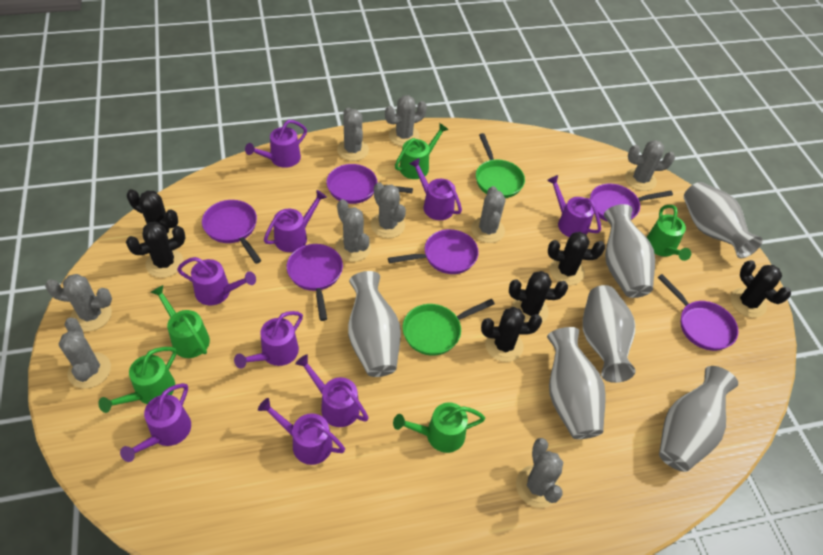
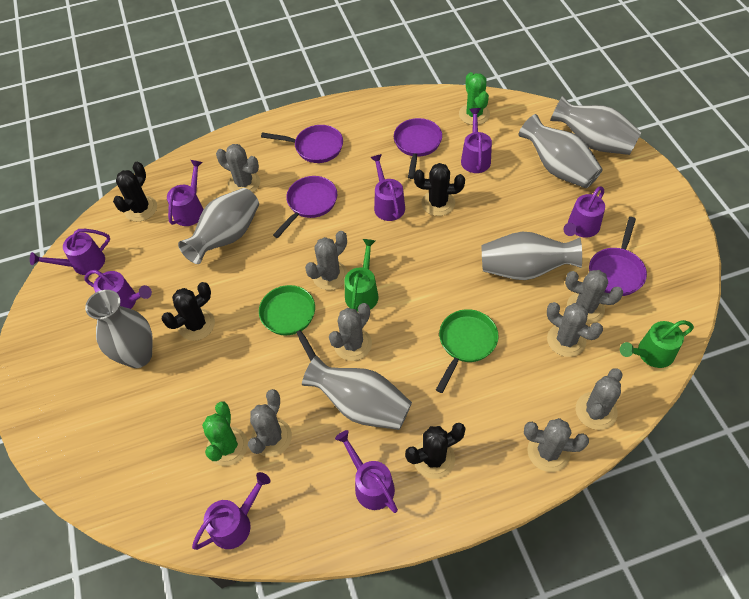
black cactus: [126,222,185,278] [127,189,178,239] [481,307,542,362] [509,271,568,323] [548,232,605,285] [730,260,791,318] = 6 -> [113,162,157,222] [162,282,215,341] [405,423,466,479] [414,163,465,216] = 4
green cactus: none = 0 -> [202,402,248,466] [459,72,490,125] = 2
green watering can: [98,347,177,413] [151,285,210,358] [393,402,485,453] [395,123,449,179] [646,205,691,261] = 5 -> [344,239,379,312] [620,320,694,368] = 2
grey cactus: [45,274,112,331] [59,318,111,389] [335,199,371,262] [337,108,369,161] [371,183,406,238] [385,95,427,146] [471,186,505,243] [516,438,563,508] [625,140,675,191] = 9 -> [216,144,260,192] [248,389,292,457] [305,231,348,290] [329,303,372,361] [524,418,589,472] [547,302,603,357] [565,270,623,324] [576,368,622,430] = 8
purple pan: [202,200,261,264] [287,244,343,321] [327,164,413,204] [388,229,479,274] [590,184,673,222] [658,274,738,351] = 6 -> [261,125,343,163] [273,176,337,238] [394,118,442,179] [589,217,647,296] = 4
purple watering can: [120,383,191,462] [177,257,256,305] [234,311,303,369] [245,120,307,168] [258,398,345,465] [264,190,327,252] [295,354,369,427] [409,158,462,220] [547,175,601,237] = 9 -> [30,229,110,275] [84,270,152,309] [167,160,203,226] [192,472,271,550] [335,430,398,513] [370,154,405,221] [461,108,492,173] [563,186,605,238] = 8

